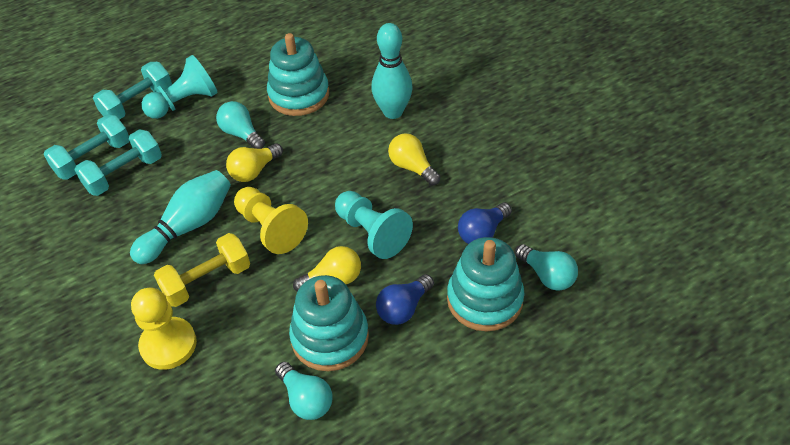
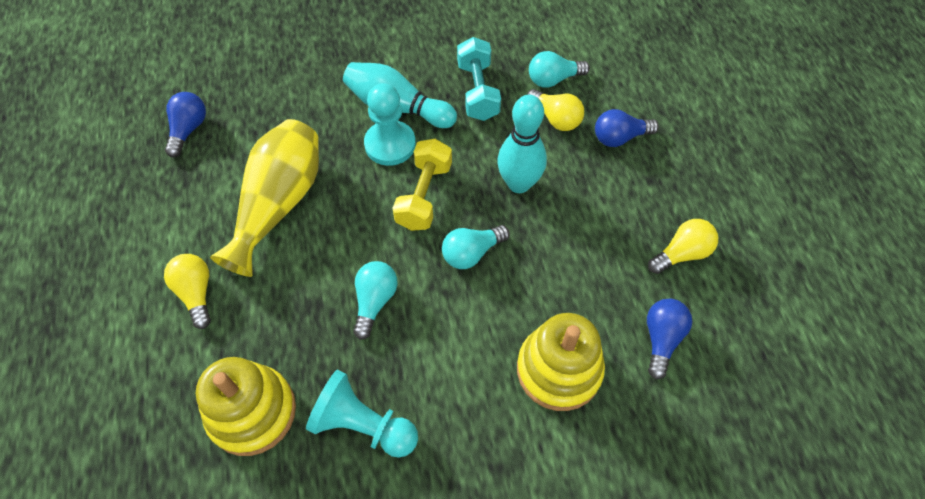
blue light bulb: [376,274,434,325] [458,203,512,244] = 2 -> [165,92,206,157] [595,109,659,147] [647,299,692,379] = 3
turquoise dumbbell: [43,114,129,180] [74,129,162,196] [93,62,172,120] = 3 -> [457,37,501,121] = 1
turquoise stacking toy: [267,33,329,116] [289,275,369,371] [447,237,524,331] = 3 -> none = 0
yellow pawn: [131,288,197,370] [234,187,308,254] = 2 -> none = 0
yellow stacking toy: none = 0 -> [196,357,296,456] [517,313,605,411] = 2
yellow vase: none = 0 -> [210,119,319,277] = 1

